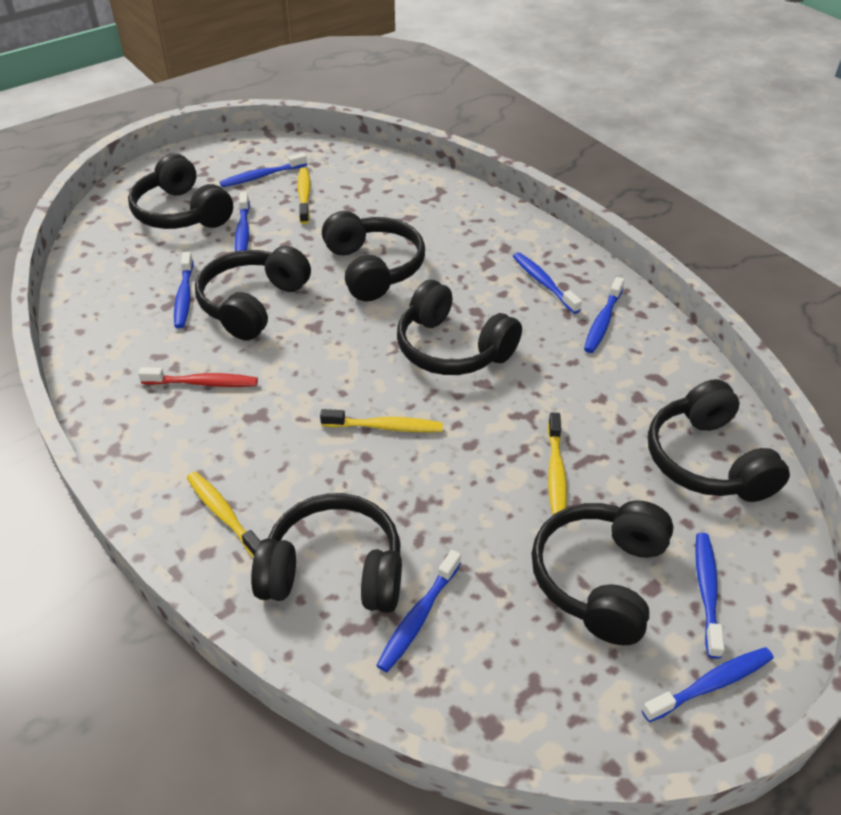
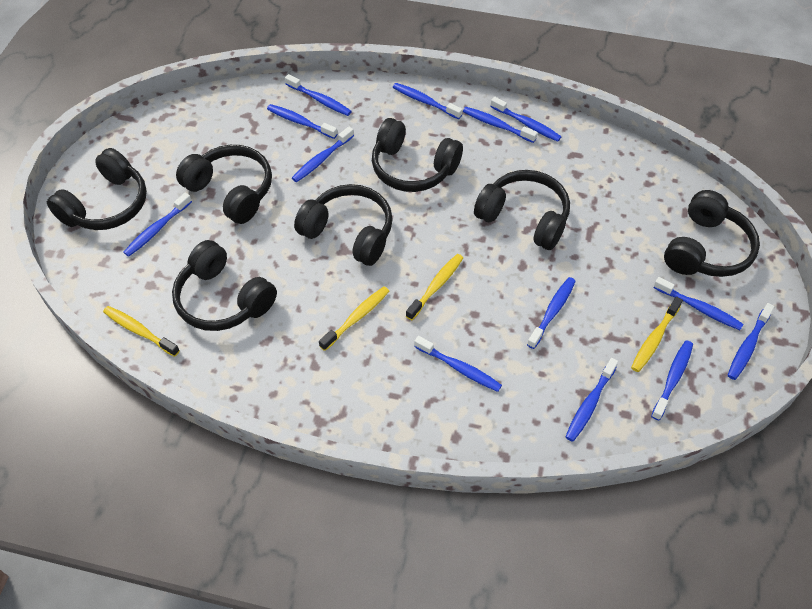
blue toothbrush: [174,252,193,328] [220,153,307,187] [235,192,250,251] [376,550,461,672] [513,252,582,314] [584,277,624,353] [642,647,774,722] [695,533,725,659] = 8 -> [123,192,192,257] [267,104,337,139] [285,74,352,116] [292,126,354,182] [393,83,463,119] [414,336,502,392] [463,107,538,143] [490,97,561,142] [527,277,576,349] [565,358,618,442] [651,340,693,421] [653,277,743,330] [728,303,774,380] = 13
red toothbrush: [138,367,258,387] = 1 -> none = 0

